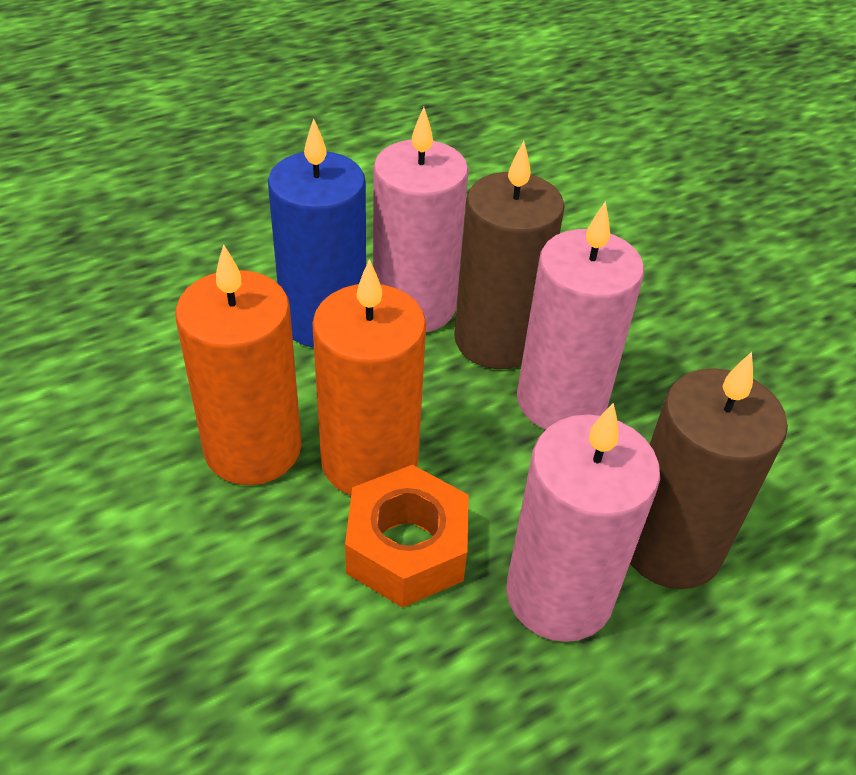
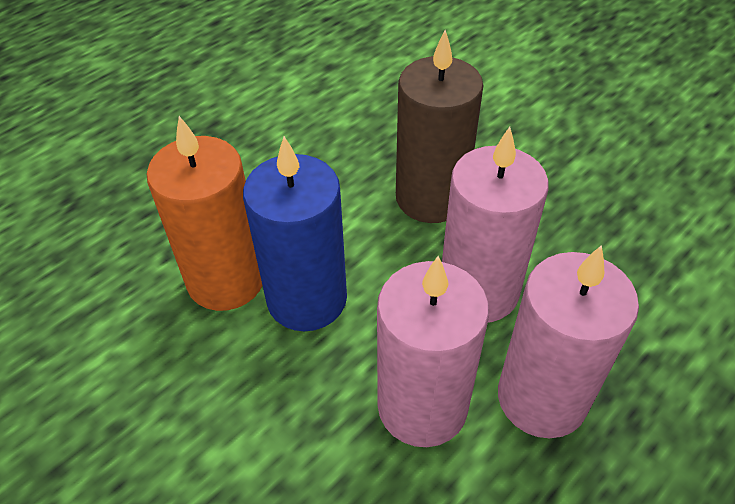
brown candle: [454,141,565,369] [630,352,788,589] = 2 -> [396,30,484,223] = 1
orange candle: [175,244,302,485] [312,259,426,495] = 2 -> [147,116,262,311] = 1
orange nut: [345,465,469,608] = 1 -> none = 0

